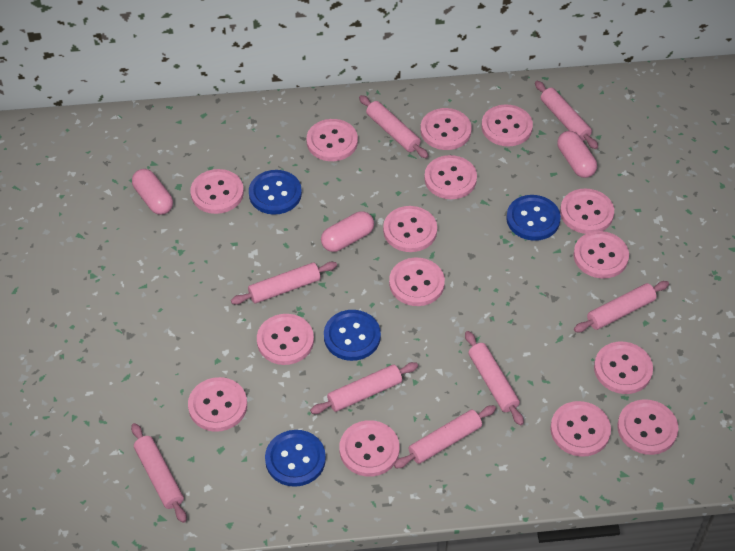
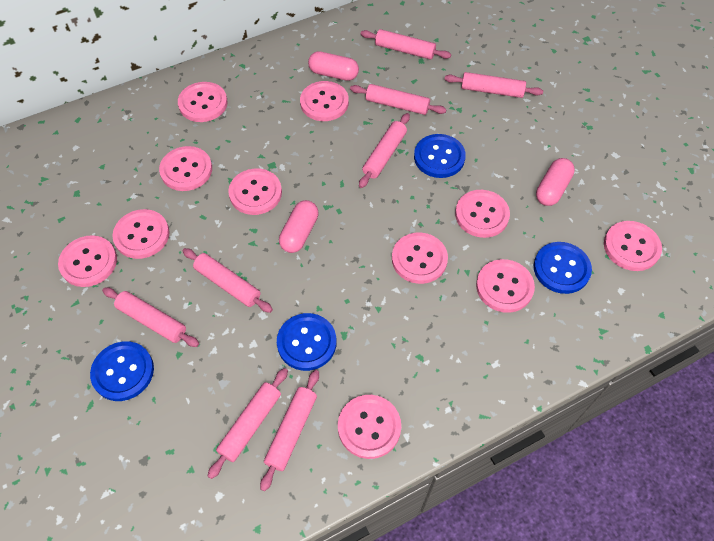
pink button: [188,377,247,432] [190,169,244,214] [257,314,314,365] [306,119,358,161] [339,420,400,477] [383,206,437,252] [389,258,445,306] [420,108,472,150] [424,155,477,199] [482,104,533,146] [550,401,611,457] [560,188,614,234] [573,231,629,279] [594,342,653,394] [617,399,678,455] = 15 -> [58,235,117,287] [112,209,169,259] [159,146,212,191] [178,82,227,122] [228,168,282,215] [300,81,349,121] [338,395,401,459] [392,233,448,284] [455,190,510,238] [476,259,535,313] [604,221,662,271] = 11

